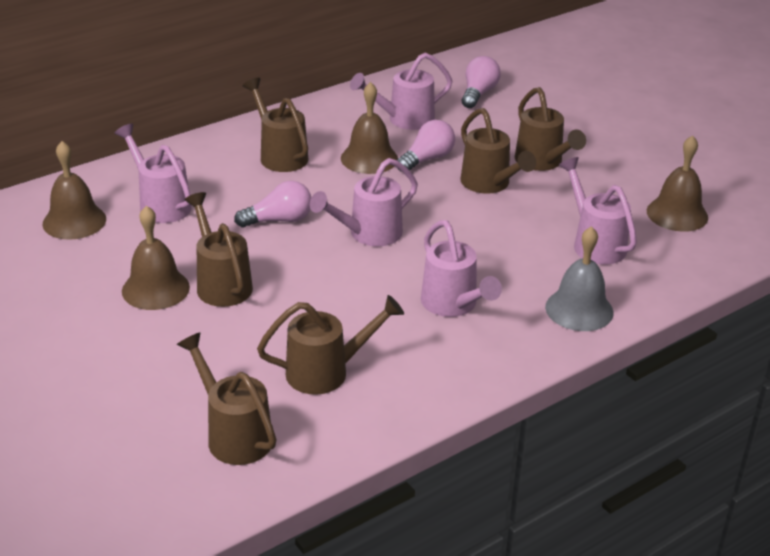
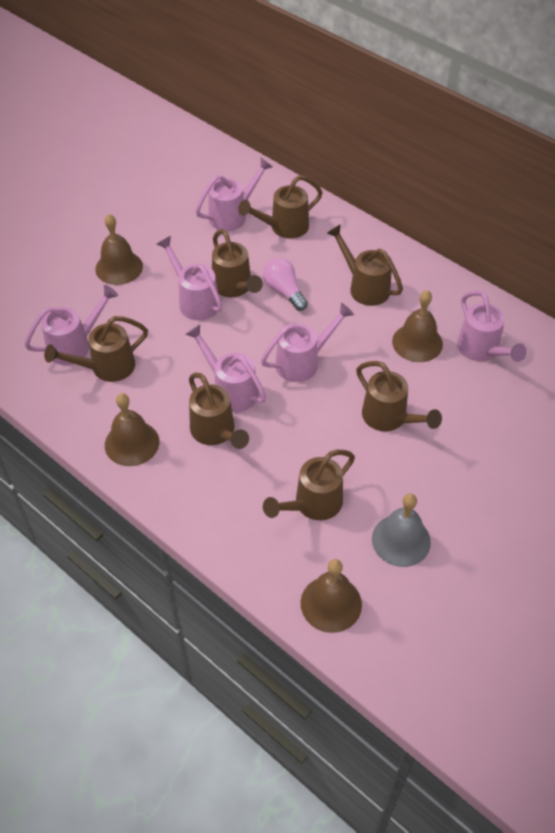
brown watering can: [177,332,276,465] [185,192,253,307] [243,78,308,172] [257,295,404,395] [461,108,536,194] [515,87,586,171] = 6 -> [44,316,148,382] [189,373,249,449] [212,229,263,297] [238,175,323,239] [263,450,355,520] [327,224,403,306] [356,361,442,431] = 7
pink light bulb: [234,181,311,228] [397,120,455,172] [462,56,501,108] = 3 -> [263,258,308,311] = 1
pink watering can: [115,124,192,223] [310,158,418,246] [350,53,452,130] [421,220,502,317] [559,157,637,265] = 5 -> [24,285,118,365] [157,236,223,320] [185,324,266,412] [195,158,273,231] [261,303,354,382] [457,290,527,362] = 6

